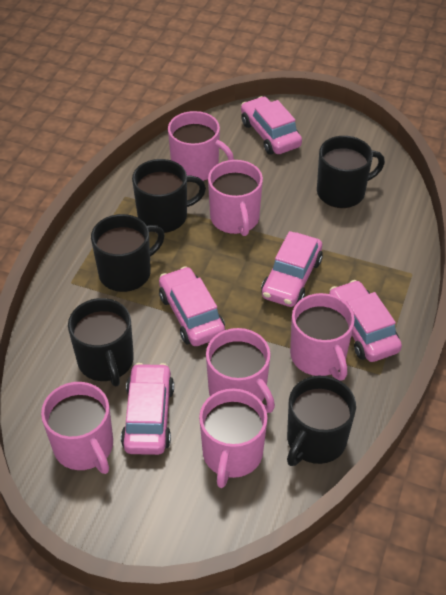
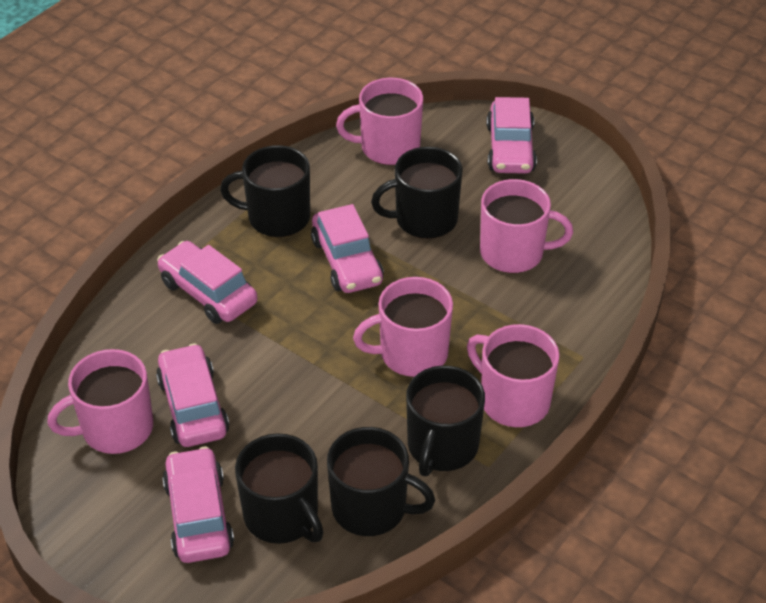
pink mug: [41,382,113,474] [168,111,234,181] [199,388,268,488] [206,328,275,413] [208,160,263,236] [290,293,355,380] = 6 -> [47,349,153,454] [336,78,423,165] [353,277,453,377] [467,324,559,427] [480,179,573,273] = 5

